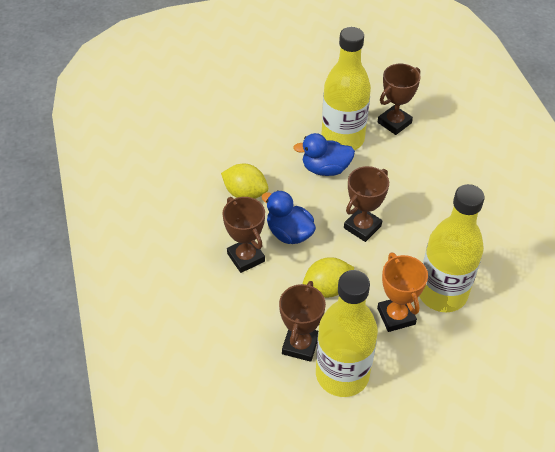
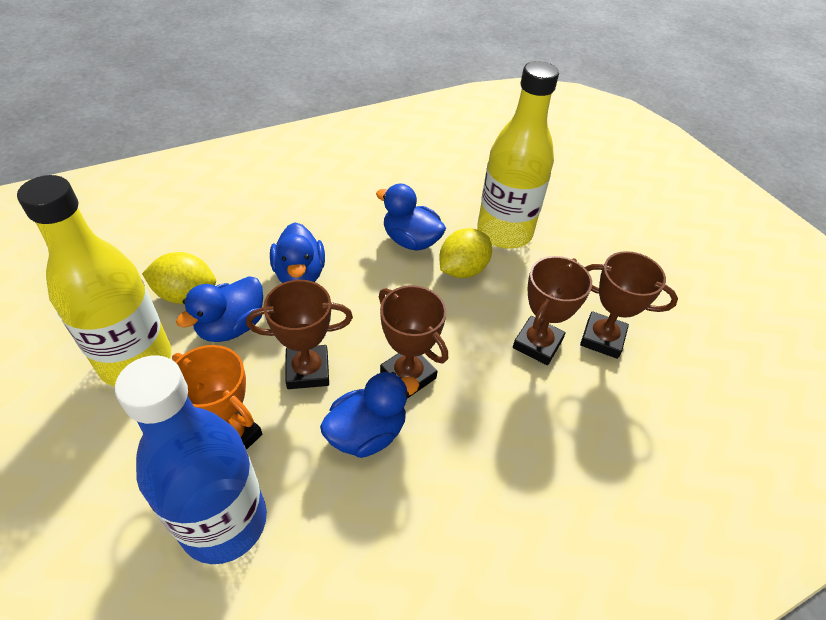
blue bottle: none = 0 -> [115,355,267,564] = 1
blue duck: [261,190,316,244] [293,133,355,176] = 2 -> [176,276,263,342] [270,222,325,283] [320,372,420,458] [376,183,446,251] = 4
yellow bottle: [316,270,378,397] [321,27,371,150] [419,184,485,312] = 3 -> [17,175,171,386] [477,61,559,249] = 2

